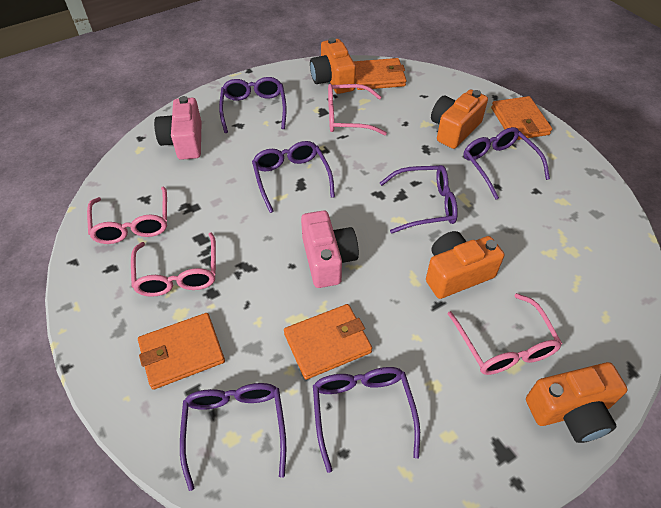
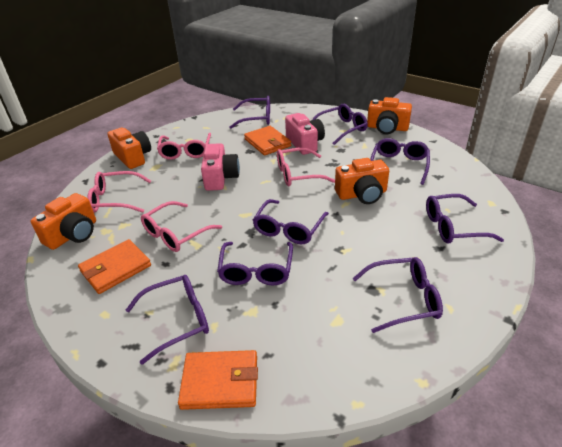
orange wallet: [138,313,225,390] [284,304,372,380] [353,58,406,90] [491,96,552,140] = 4 -> [78,239,151,294] [178,350,258,410] [244,126,291,155] = 3
purple glasses: [180,383,286,491] [219,77,286,133] [252,141,335,213] [313,367,420,473] [380,165,458,234] [464,127,550,200] = 6 -> [126,275,209,365] [217,242,293,285] [230,96,270,129] [253,199,329,244] [312,104,368,145] [352,257,443,333] [370,138,430,185] [426,194,504,244] = 8

